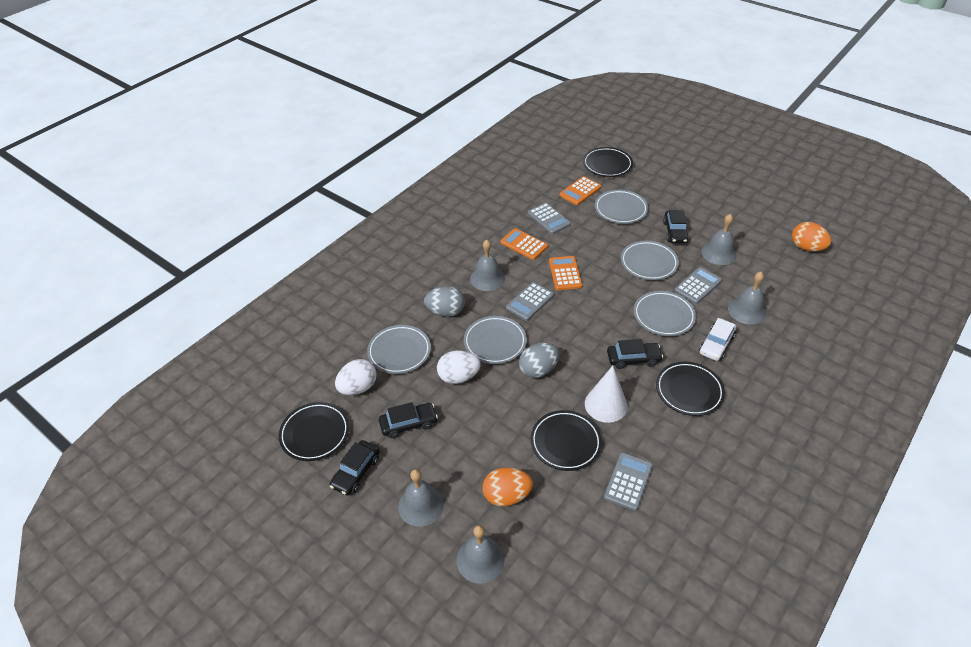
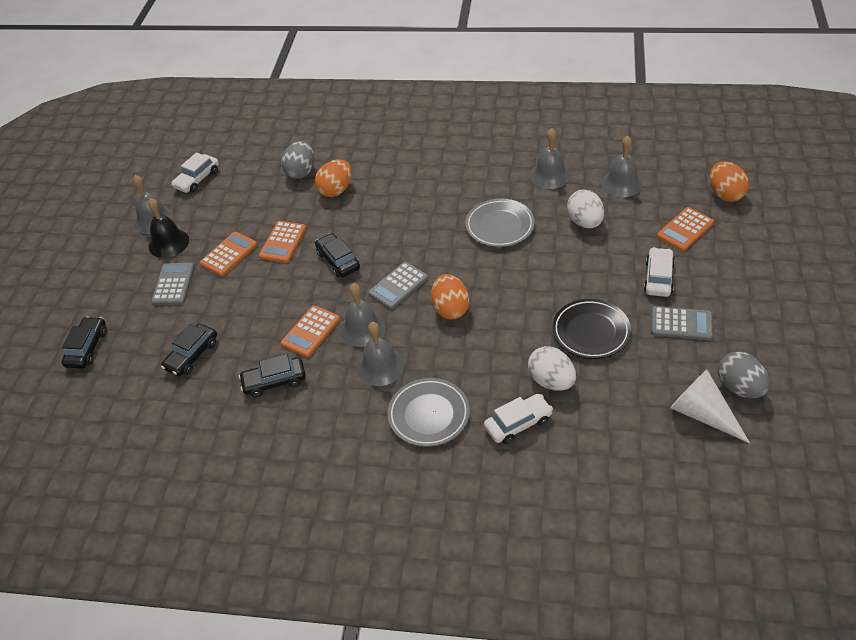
black bell: none = 0 -> [148,198,189,258] = 1
black plate: [279,402,349,461] [531,410,602,471] [583,147,633,177] [656,362,725,416] = 4 -> [552,299,631,359] = 1
grey calculator: [506,282,554,321] [528,203,571,234] [604,453,653,511] [674,267,722,304] = 4 -> [151,263,195,305] [368,262,428,310] [651,306,713,340] = 3
grey plate: [367,325,431,374] [464,316,527,364] [595,190,648,224] [621,241,679,280] [634,291,696,336] = 5 -> [387,378,470,447] [465,199,535,247] = 2
orange calculator: [500,228,548,260] [549,256,582,290] [559,176,601,205] = 3 -> [200,232,257,276] [259,221,306,263] [281,305,340,357] [657,207,714,251] = 4
orange egg: [483,468,533,506] [792,222,831,251] = 2 -> [315,159,352,197] [431,274,469,320] [710,161,749,202] = 3
white car: [699,318,736,361] = 1 -> [171,152,219,193] [484,394,553,444] [643,247,675,297] = 3

